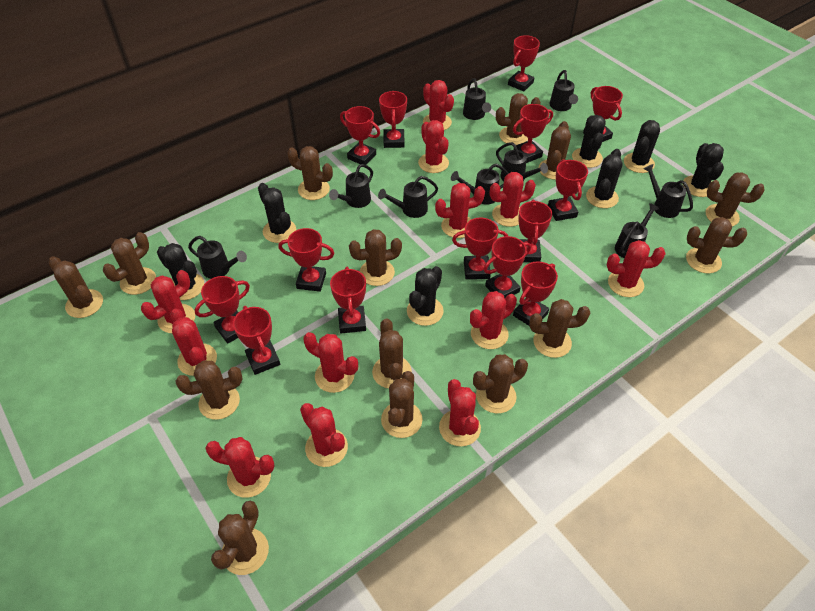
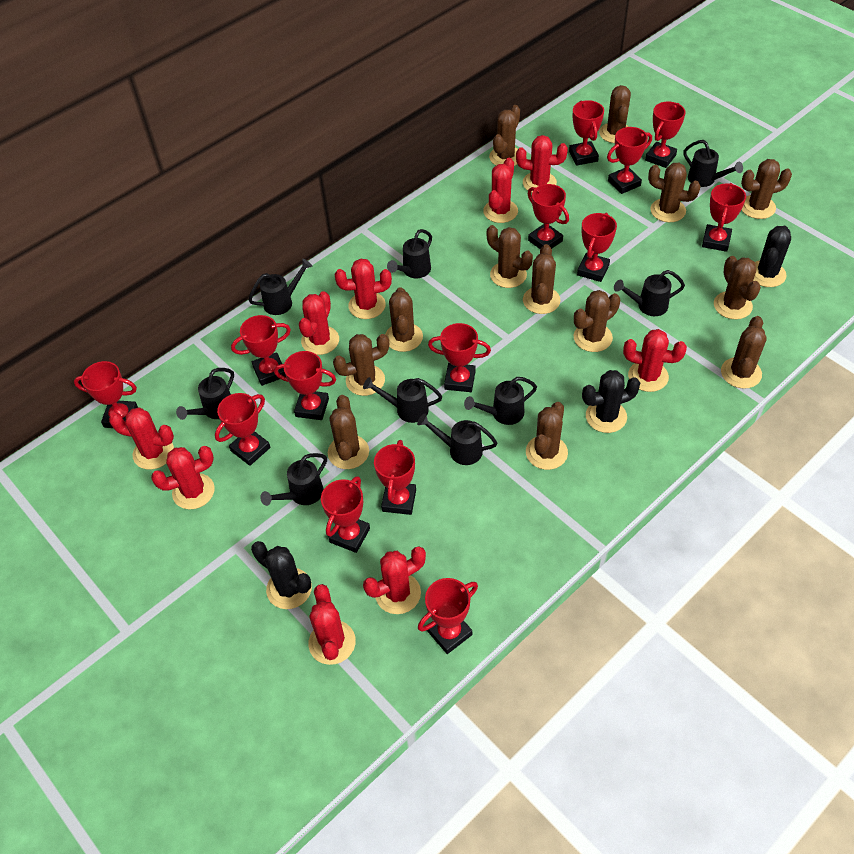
black cactus: [157,243,204,300] [258,183,296,243] [407,266,444,326] [572,115,606,168] [586,149,622,208] [624,120,660,173] [683,143,724,197] = 7 -> [251,541,312,609] [582,370,640,433] [753,226,791,287] = 3
brown cactus: [48,256,103,318] [103,232,156,295] [176,360,242,420] [211,500,269,575] [287,146,333,200] [349,229,402,286] [372,318,412,388] [381,371,423,438] [473,354,528,413] [496,93,541,145] [529,299,590,358] [539,121,571,180] [686,217,747,274] [706,172,764,226] = 14 -> [328,395,369,469] [333,334,389,396] [385,287,423,352] [487,225,533,288] [489,105,520,166] [523,244,560,314] [526,402,568,470] [574,290,620,352] [599,85,631,143] [648,163,701,222] [714,256,761,319] [721,316,767,389] [741,159,792,219] = 13
red cactus: [141,270,195,333] [170,309,217,376] [205,437,275,498] [300,403,348,467] [303,332,358,393] [418,120,449,173] [423,80,454,130] [435,183,485,238] [439,379,481,447] [470,291,517,349] [490,172,536,227] [607,240,666,297] = 12 -> [109,408,174,470] [151,446,215,509] [299,291,339,355] [308,584,356,665] [335,259,392,319] [363,547,426,614] [483,158,518,223] [516,135,568,193] [623,329,687,392] = 9

